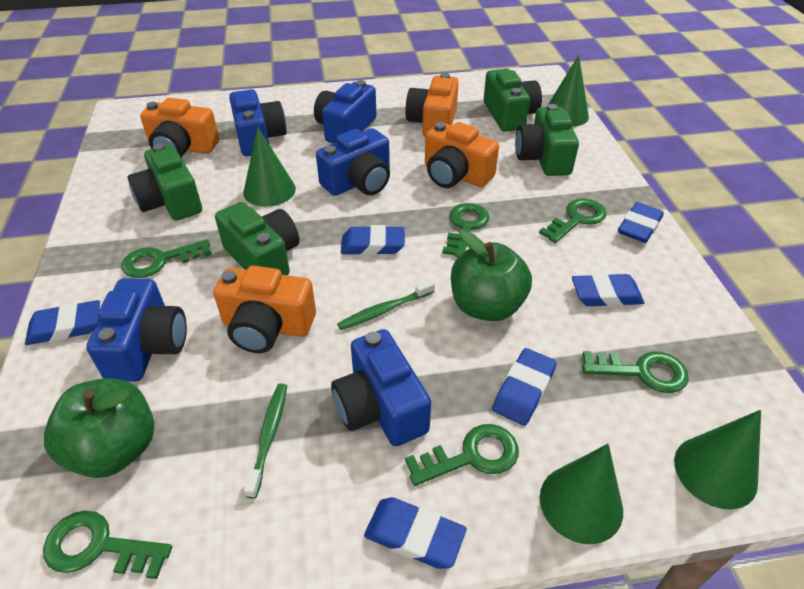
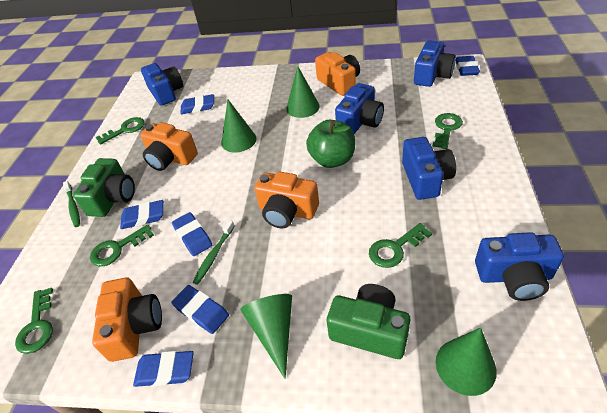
green apple: [44,378,154,478] [451,230,532,321] = 2 -> [306,120,355,168] = 1
green camera: [128,143,202,221] [215,202,300,275] [483,69,542,132] [515,104,579,176] = 4 -> [73,158,135,217] [327,284,410,359] = 2
green key: [43,511,172,579] [122,239,212,278] [405,424,519,486] [442,203,489,257] [539,198,606,243] [582,351,689,393] = 6 -> [15,288,53,354] [90,224,154,267] [96,117,145,145] [369,223,432,268] [432,113,463,149] = 5

